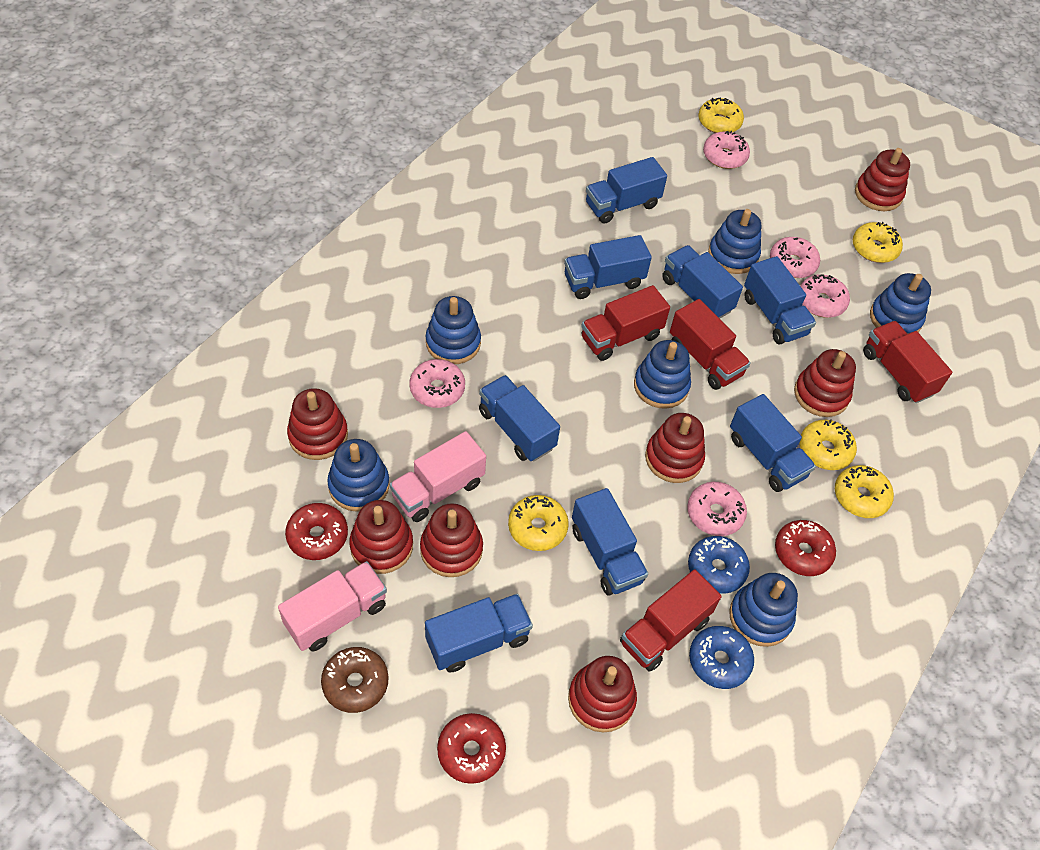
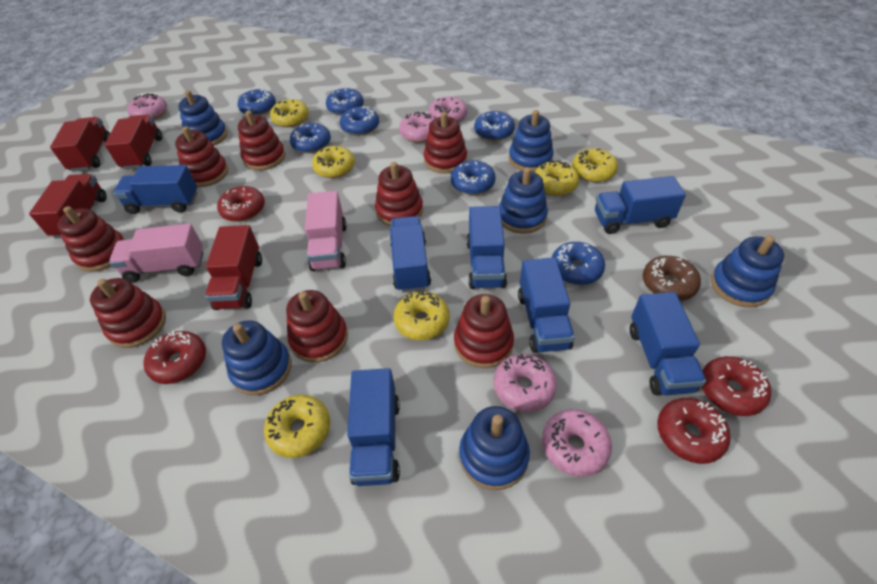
blue donut: [688,536,750,594] [689,626,754,689] = 2 -> [237,89,276,116] [290,123,331,153] [326,88,364,116] [340,106,379,136] [451,160,496,195] [474,111,515,141] [552,242,605,285] = 7
blue truck: [425,594,533,673] [479,375,560,462] [564,235,652,299] [572,488,648,596] [586,157,667,224] [662,245,743,319] [730,394,816,492] [744,256,816,344] = 8 -> [113,165,197,214] [347,368,400,486] [390,216,431,292] [467,206,507,289] [518,257,575,353] [595,176,686,234] [630,292,706,396] = 7
red donut: [285,503,348,560] [437,713,506,784] [775,520,836,576] = 3 -> [143,331,206,384] [217,186,265,222] [657,398,731,464] [702,356,771,416] = 4
red stacking toy: [287,388,348,460] [349,500,413,574] [420,503,483,577] [568,656,637,732] [645,413,705,483] [794,349,856,417] [855,148,910,211] = 7 -> [57,206,125,272] [90,278,166,348] [175,126,228,187] [238,111,285,171] [286,290,348,363] [375,162,423,226] [424,112,467,174] [454,294,514,368] = 8
yellow donut: [508,495,569,551] [699,98,744,133] [800,419,857,470] [835,465,894,518] [853,222,903,263] = 5 -> [264,395,330,458] [270,99,309,127] [312,146,355,178] [393,291,450,340] [535,160,579,196] [572,148,618,182] = 6

